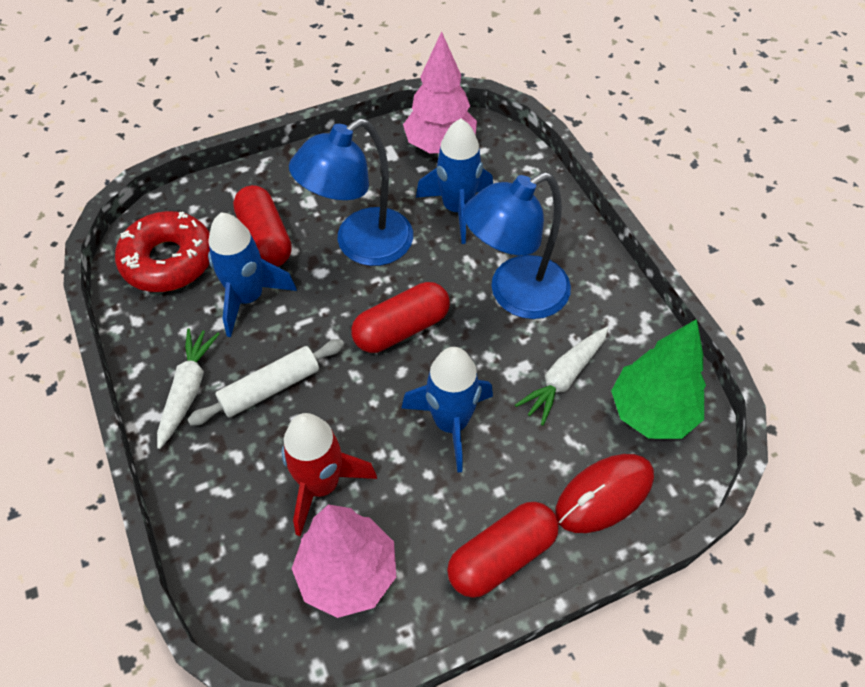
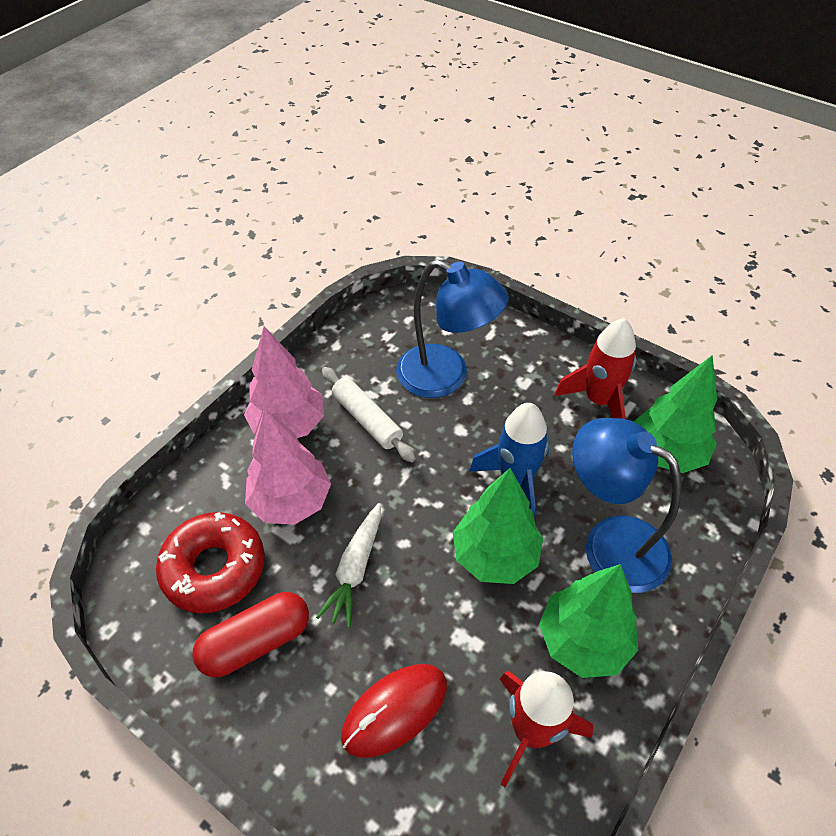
blue rocket: [208,212,297,337] [402,347,493,473] [416,119,493,244] = 3 -> [469,403,550,516] = 1
green tree: [611,319,706,439] = 1 -> [453,468,543,584] [539,564,638,678] [634,355,717,473] = 3
red capsule: [233,185,292,267] [351,282,450,353] [447,502,559,598] = 3 -> [192,592,309,677] = 1
red rocket: [281,413,377,536] = 1 -> [500,671,593,787] [555,318,636,419] = 2
white carrot: [157,328,220,449] [515,327,609,426] = 2 -> [316,503,381,628] = 1

